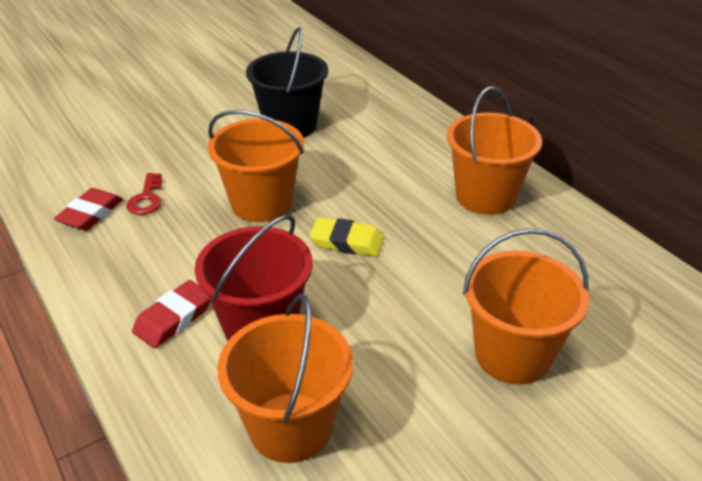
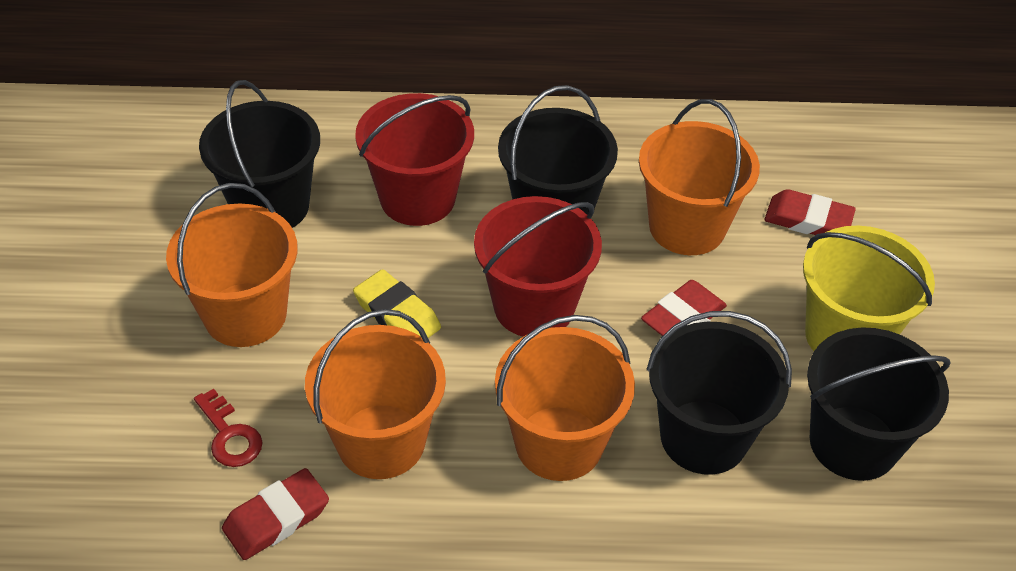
black bucket: [246,27,328,138] = 1 -> [199,80,320,228] [498,85,618,215] [647,311,792,475] [807,327,951,481] = 4
red bucket: [195,215,313,341] = 1 -> [355,93,474,226] [474,196,602,337] = 2
red eraser: [54,188,123,231] [132,280,210,348] = 2 -> [222,468,329,560] [641,280,727,336] [765,189,856,235] = 3
yellow bucket: none = 0 -> [803,226,935,351] = 1

